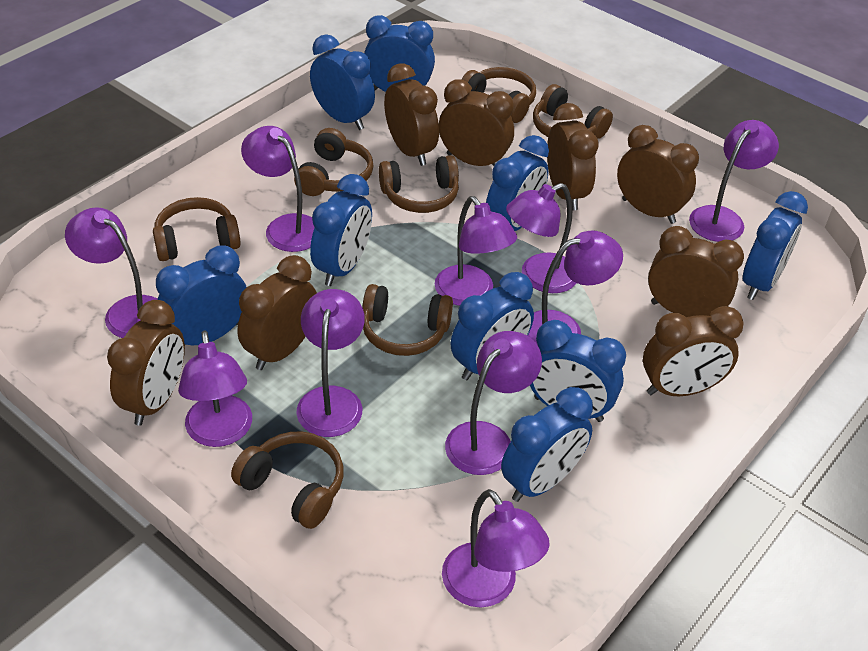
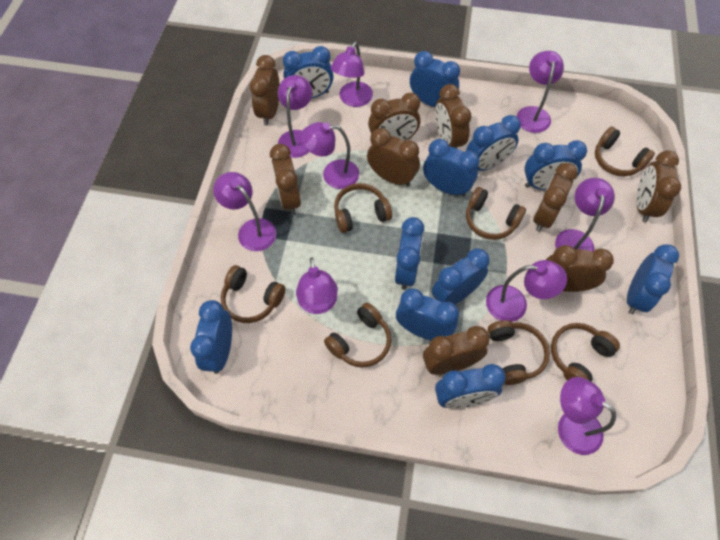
blue clock: [156,246,246,345] [310,34,375,130] [310,174,372,286] [364,15,435,92] [451,272,534,380] [486,135,549,231] [501,387,593,502] [530,320,626,422] [743,191,808,300] = 9 -> [190,300,232,374] [283,46,334,99] [395,217,424,290] [396,289,459,340] [410,51,460,107] [423,139,479,196] [432,248,489,305] [435,364,506,409] [466,115,521,171] [524,140,587,190] [627,244,679,314] = 11
brown clock: [107,300,185,426] [237,255,317,370] [384,63,439,166] [439,79,514,166] [547,103,599,210] [617,125,699,224] [643,306,744,396] [648,226,744,317] = 8 -> [250,55,280,126] [270,144,301,215] [367,128,420,186] [368,92,421,141] [423,326,490,375] [435,84,471,148] [533,163,578,232] [546,245,614,292] [637,150,681,222] = 9
purple lamp: [65,208,158,338] [178,330,252,447] [241,126,314,252] [297,289,365,437] [435,196,517,306] [442,489,550,607] [445,331,542,475] [506,183,577,293] [528,230,623,344] [689,120,779,242] = 10 -> [213,172,276,251] [278,75,312,158] [296,257,338,314] [300,122,359,189] [331,42,373,107] [486,260,567,322] [517,51,564,133] [555,178,615,252] [558,377,616,455] = 9

